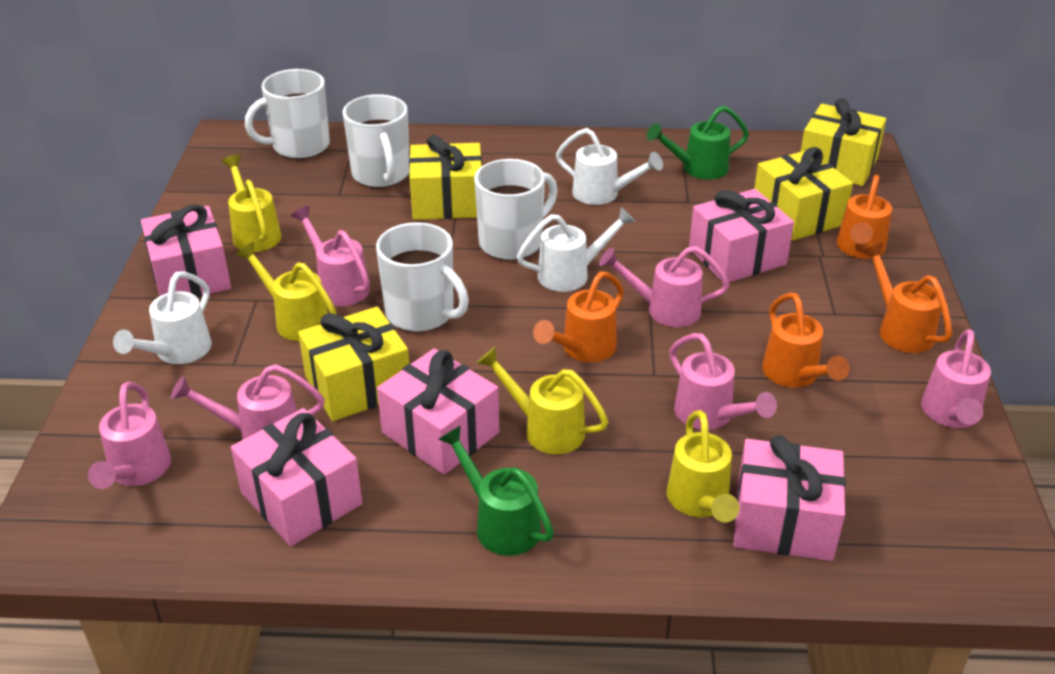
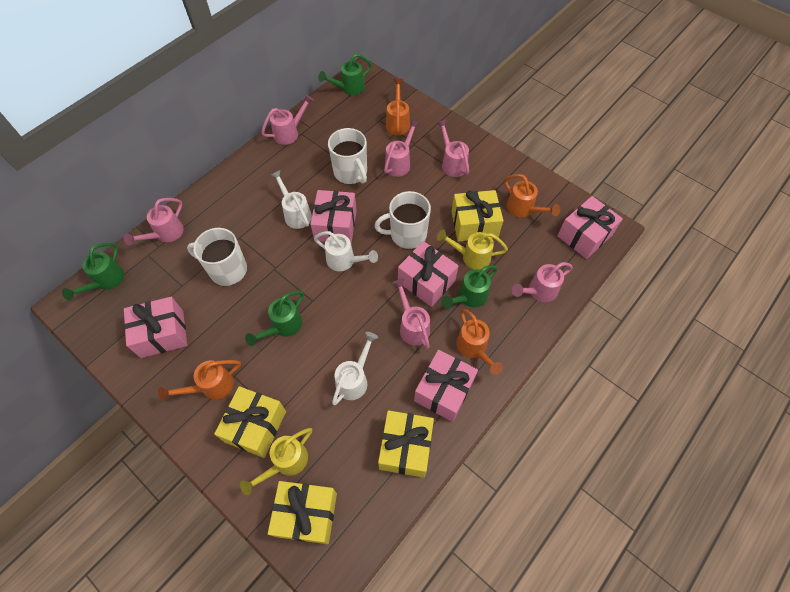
green watering can: [438,425,554,556] [647,106,749,180] = 2 -> [62,243,124,301] [245,291,304,346] [318,54,372,95] [442,265,497,309] = 4
white mug: [245,69,330,159] [342,94,410,188] [376,222,469,332] [474,159,558,260] = 4 -> [187,228,247,286] [328,128,367,184] [374,191,431,249] = 3
yellow watering can: [222,155,282,252] [236,242,337,341] [477,347,609,454] [666,410,740,522] = 4 -> [240,428,312,495] [437,230,508,270] = 2

